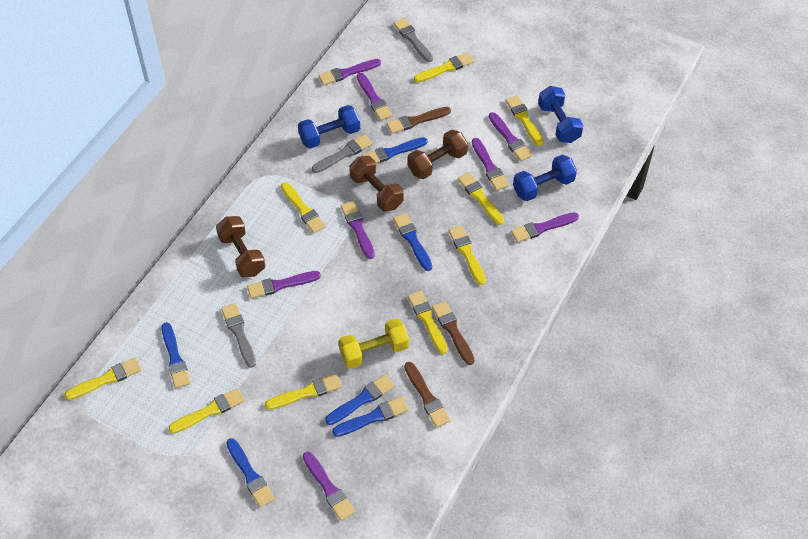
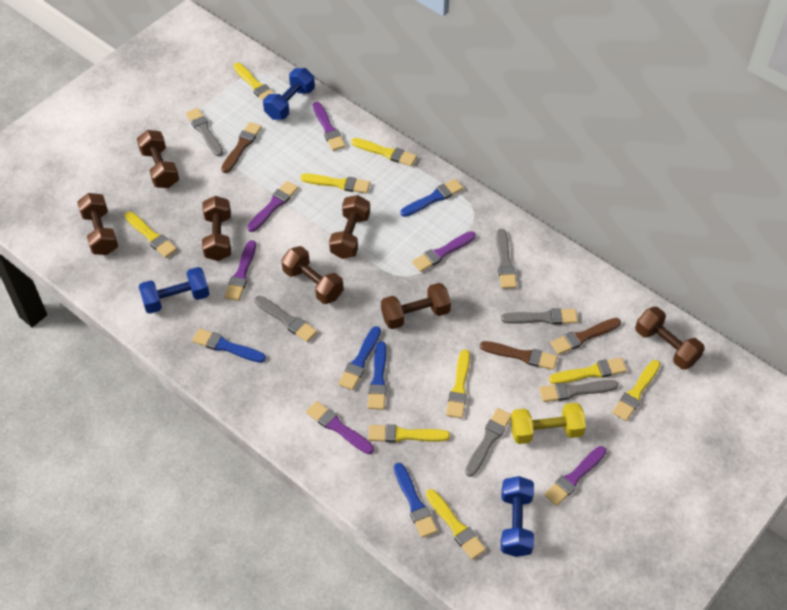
blue brush: [162,322,191,388] [226,438,275,507] [325,374,395,425] [332,397,409,437] [362,137,428,163] [393,213,432,271] = 6 -> [192,328,266,363] [338,326,381,390] [368,341,387,410] [394,463,438,538] [400,179,463,217] = 5
brown dumbbell: [216,216,265,277] [349,156,404,212] [408,129,468,179] = 3 -> [77,193,118,255] [137,130,179,188] [202,196,231,261] [281,246,344,304] [329,195,370,259] [381,283,451,329] [635,307,705,370] = 7
grey brush: [221,303,256,368] [312,134,373,173] [393,18,433,62] = 3 -> [186,108,223,157] [254,296,317,342] [465,408,511,477] [496,229,517,289] [501,308,578,325] [539,380,618,402] = 6
purple brush: [247,271,321,299] [303,452,355,521] [318,59,381,85] [341,201,375,259] [357,73,392,121] [472,138,509,191] [489,112,532,161] [511,212,579,242] = 8 -> [225,240,256,301] [247,181,298,232] [306,401,374,454] [313,102,346,151] [412,231,476,272] [544,446,607,506] = 6

